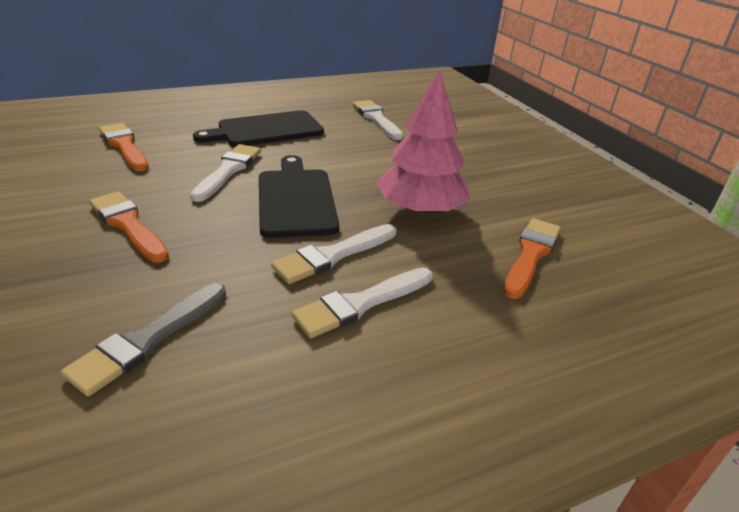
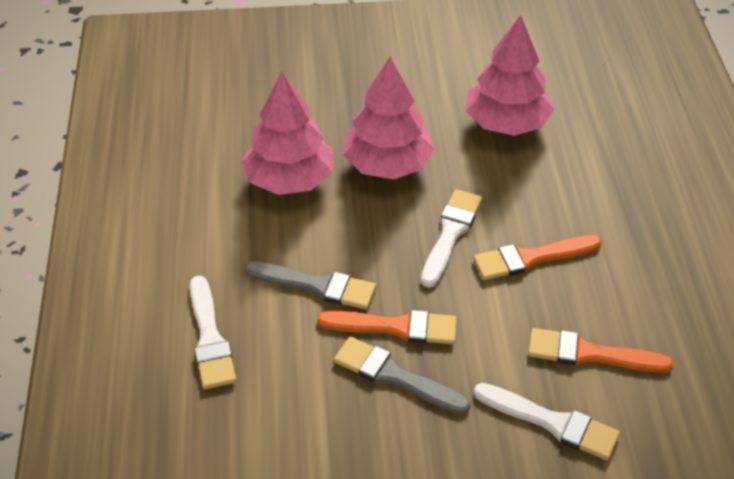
black cutting board: [193,110,324,147] [259,155,339,238] = 2 -> none = 0
grey brush: [61,283,226,397] = 1 -> [244,261,376,310] [334,336,471,414] = 2
pink tree: [377,70,470,215] = 1 -> [241,72,333,195] [343,57,435,179] [466,15,554,136] = 3
white brush: [190,144,261,202] [271,224,396,284] [292,268,432,338] [353,100,403,140] = 4 -> [190,276,236,389] [421,189,482,288] [474,383,620,461] = 3

